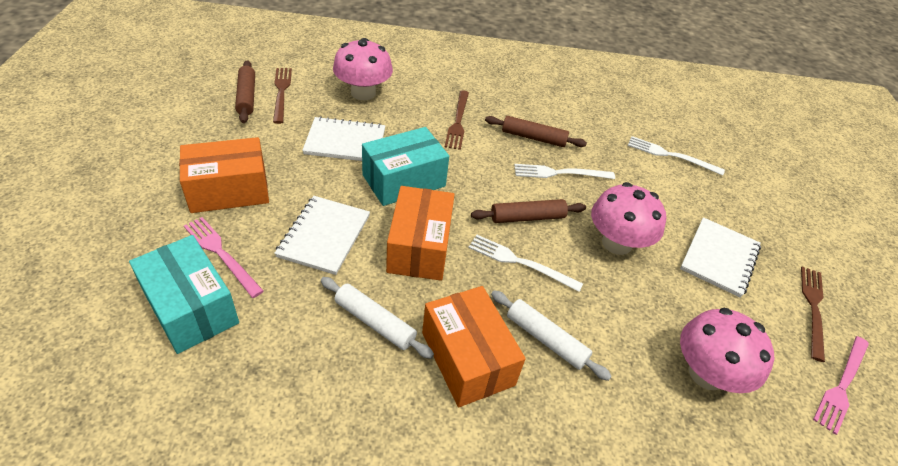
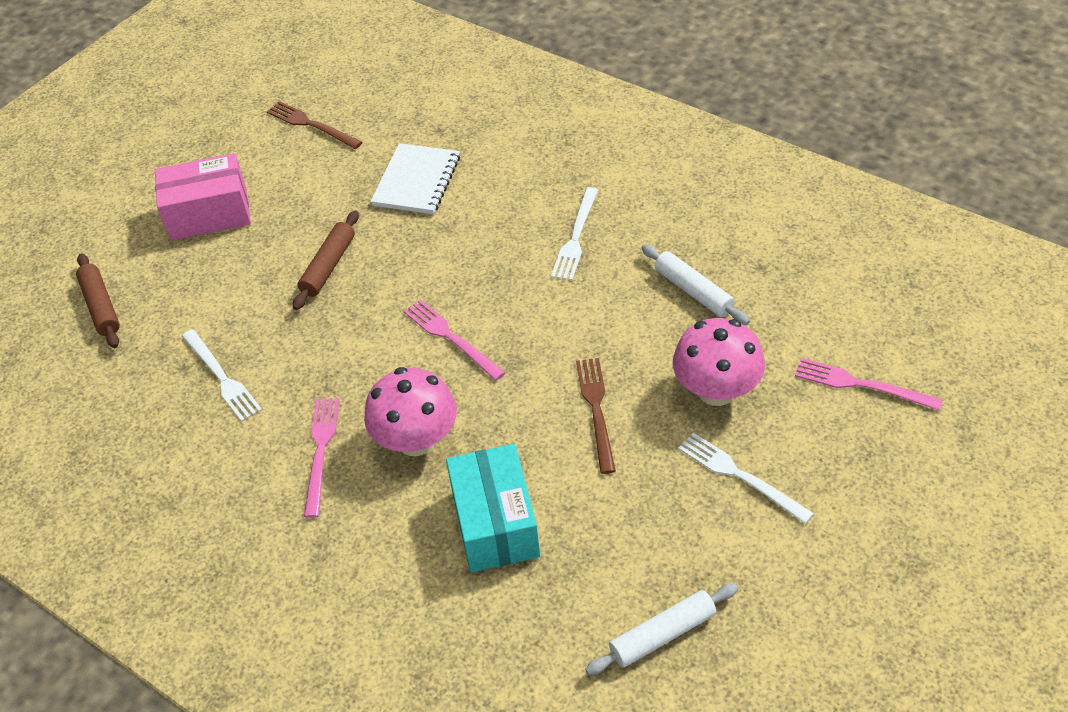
brown fork: [273,68,292,124] [445,91,469,150] [801,267,825,362] = 3 -> [267,101,362,149] [576,358,616,474] = 2
brown rolling pin: [235,60,255,123] [471,199,586,223] [485,116,587,147] = 3 -> [76,253,120,348] [293,210,359,310] = 2
orange box: [179,137,269,213] [386,186,455,281] [422,286,526,407] = 3 -> none = 0
pink box: none = 0 -> [155,153,251,241] = 1
pink fork: [184,217,264,298] [813,336,869,435] = 2 -> [304,398,340,518] [404,299,506,381] [795,358,943,410] = 3
pink mushroom: [333,38,393,100] [591,182,666,255] [680,308,775,393] = 3 -> [364,367,457,456] [673,318,765,406] = 2
turquoise box: [129,235,239,354] [362,127,449,206] = 2 -> [446,444,540,573] = 1
white notebook: [274,196,370,275] [302,116,385,161] [680,217,761,298] = 3 -> [370,143,460,214] = 1

